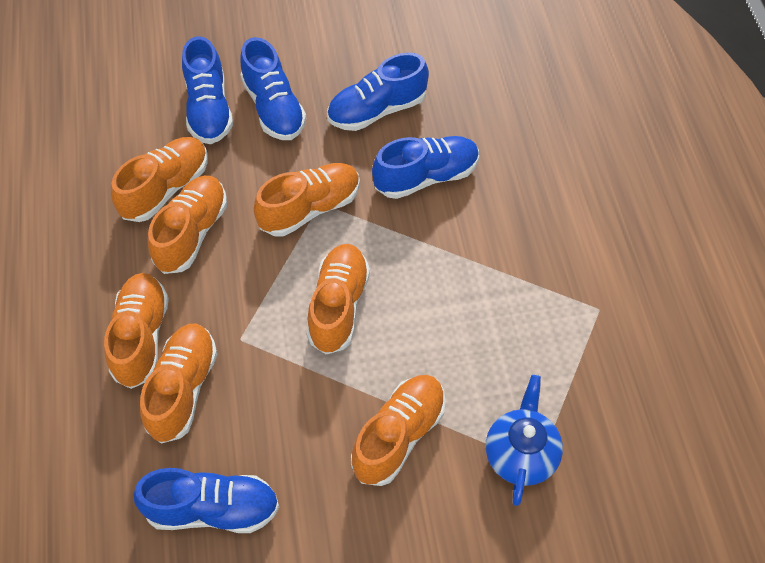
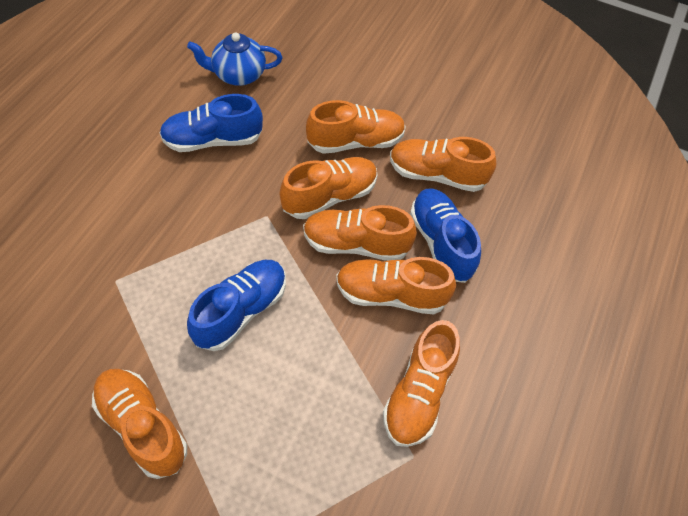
blue shoe: [133,468,279,533] [182,36,233,144] [240,37,306,140] [327,53,429,131] [372,136,479,199] = 5 -> [159,94,263,152] [187,260,286,351] [410,188,481,283] = 3

